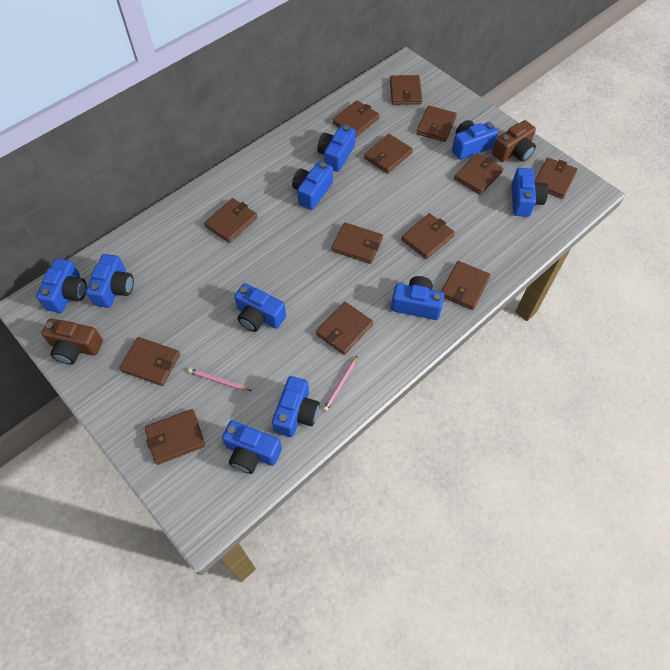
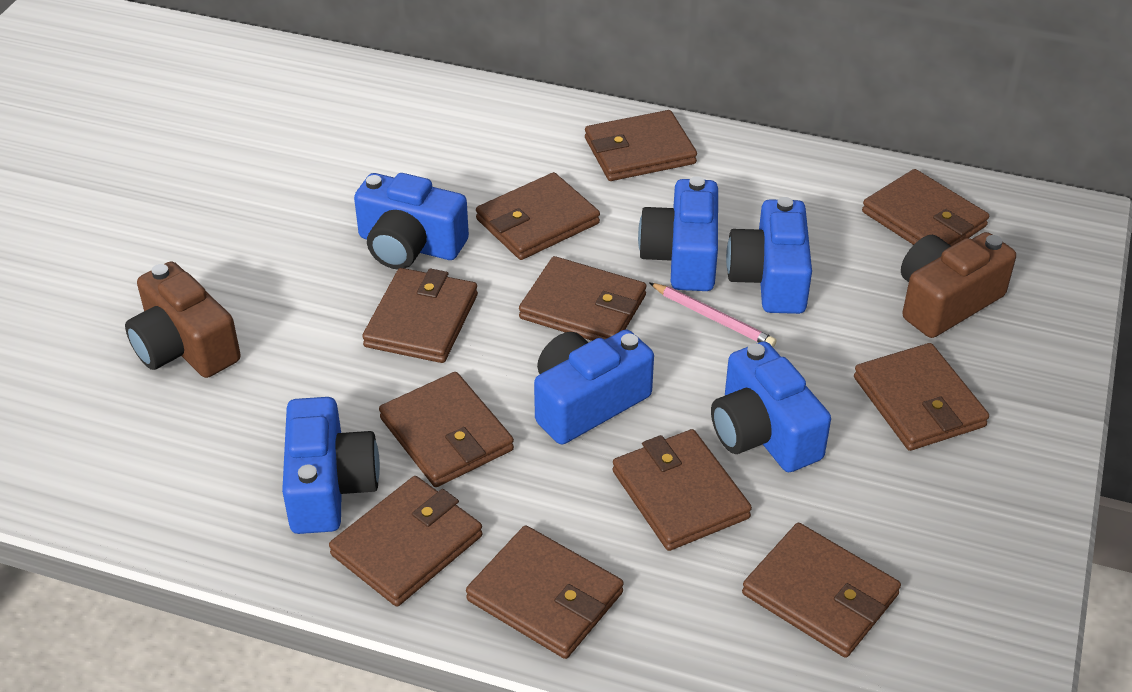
blue camera: [36,259,87,313] [86,254,134,308] [222,420,282,474] [234,283,286,332] [272,376,320,437] [292,162,333,210] [317,125,356,172] [391,276,444,320] [452,120,498,160] [512,168,548,217] = 10 -> [282,397,380,534] [354,173,469,269] [534,330,654,444] [638,176,718,291] [711,341,831,472] [726,197,812,314] = 6
brown wallet: [119,337,180,386] [145,409,205,465] [204,198,257,243] [316,302,373,355] [331,222,383,264] [333,100,379,138] [364,134,413,174] [390,75,422,105] [401,213,455,259] [416,105,457,142] [441,261,490,310] [454,153,504,195] [535,158,578,199] = 13 -> [329,476,483,606] [362,268,478,363] [379,372,514,487] [466,525,624,659] [476,172,600,260] [519,256,646,341] [585,110,697,181] [612,429,752,551] [742,523,901,658] [854,343,989,451] [862,169,989,246] = 11
pink pencil: [188,368,251,391] [323,355,358,411] = 2 -> [650,283,777,347] = 1

